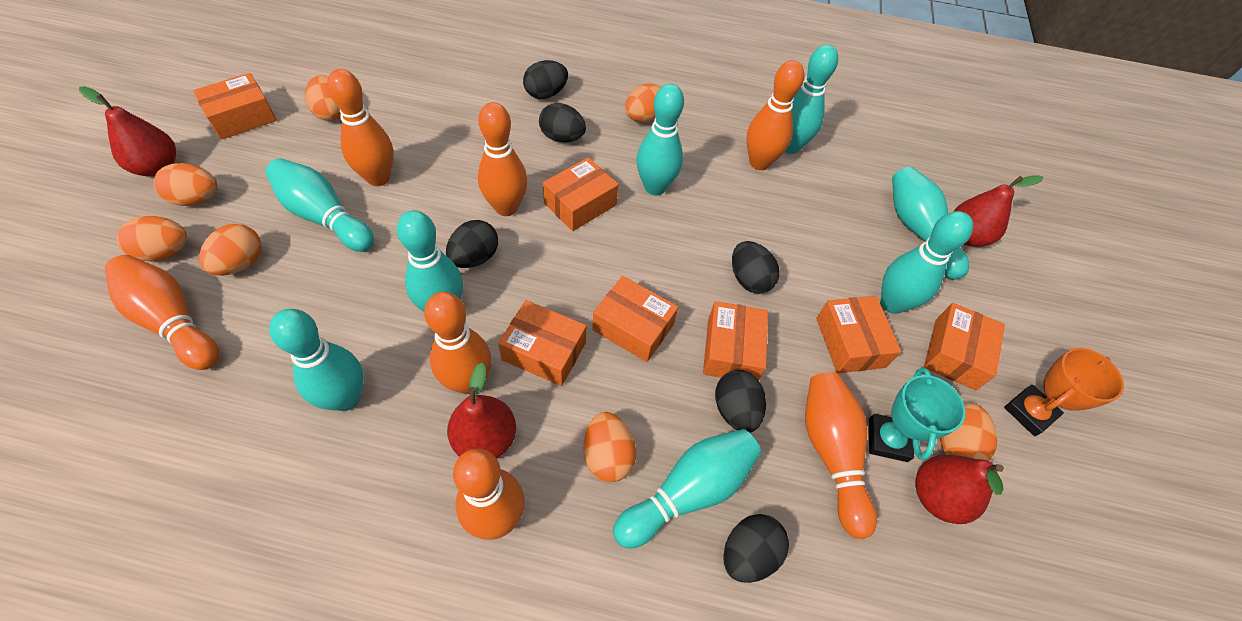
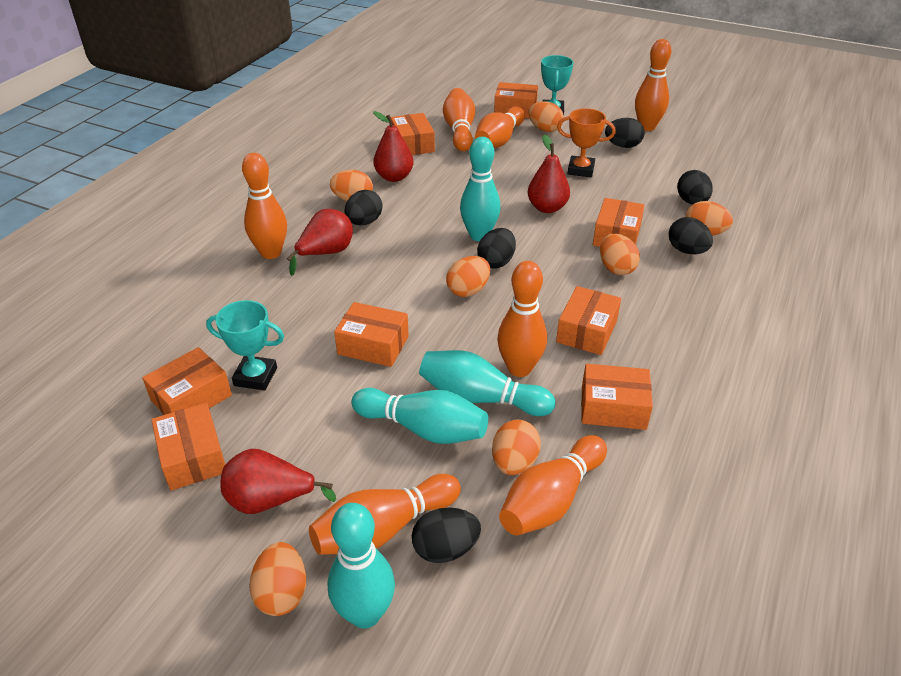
orange box: [193,73,277,140] [498,300,586,386] [543,157,618,231] [592,276,678,362] [703,301,768,380] [816,296,901,373] [924,303,1005,390] = 7 -> [142,347,232,415] [151,403,225,490] [334,302,409,367] [391,113,435,155] [494,82,538,118] [556,286,621,355] [581,364,653,430] [593,198,645,247] = 8
turquoise bowling pin: [265,158,374,252] [269,309,364,411] [397,210,463,312] [613,429,761,549] [637,84,684,195] [785,44,838,154] [881,211,973,314] [892,167,969,280] = 8 -> [327,503,395,628] [351,388,488,444] [419,350,555,416] [460,137,500,241] = 4
turquoise trophy: [869,367,965,462] = 1 -> [206,300,284,391] [541,55,574,115] = 2

